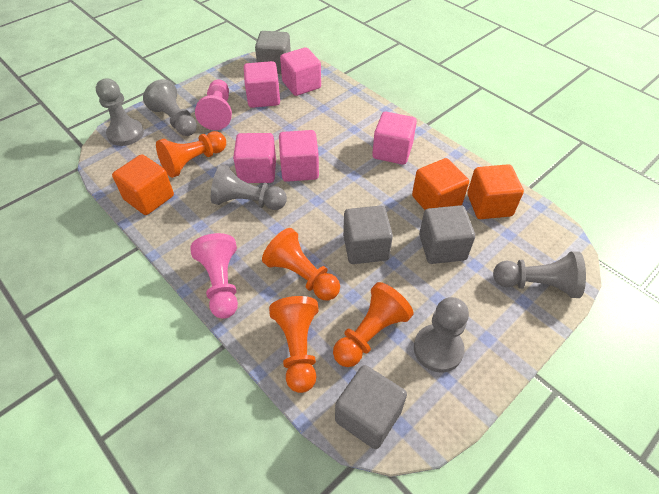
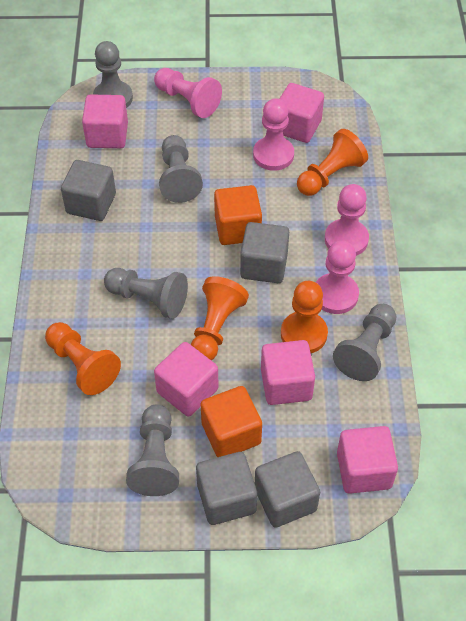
orange cube: [112,154,174,215] [412,158,469,210] [467,164,524,219] = 3 -> [200,386,262,457] [214,185,262,245] = 2
pink pawn: [190,233,238,319] [195,80,232,130] = 2 -> [154,68,222,118] [253,98,294,171] [316,241,359,314] [325,184,369,256] = 4

